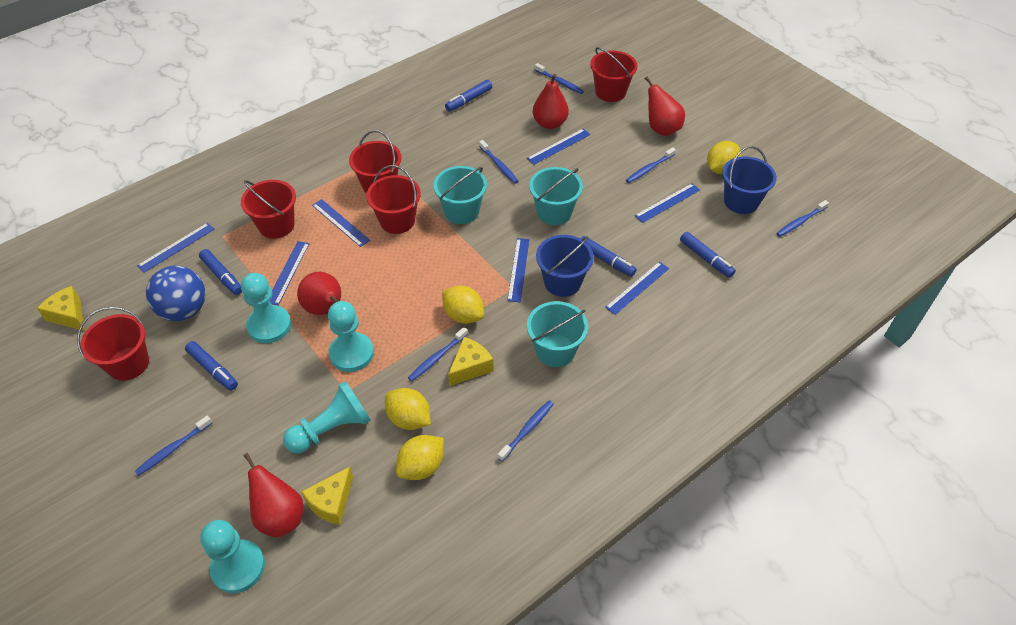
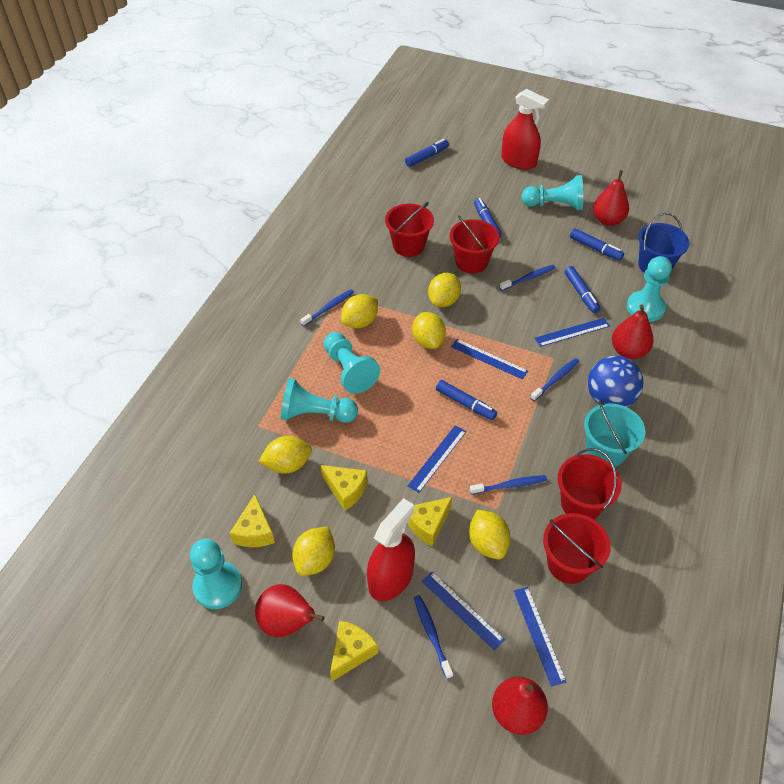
blue bucket: [536,235,594,297] [722,146,777,214] = 2 -> [638,213,690,273] = 1
blue ruler: [137,223,215,273] [270,241,310,305] [312,199,370,247] [507,238,529,302] [527,129,590,165] [605,261,669,315] [634,183,700,223] = 7 -> [408,425,466,493] [421,572,505,651] [451,339,528,380] [514,587,566,687] [535,318,610,347] = 5
blue toothbrush: [135,416,212,476] [408,327,468,381] [479,140,518,184] [498,400,554,462] [535,63,584,94] [626,147,676,183] [776,200,829,237] = 7 -> [300,289,354,326] [414,595,453,679] [470,475,547,495] [500,265,556,291] [530,358,579,401] = 5
red bucket: [77,307,149,381] [241,180,296,239] [349,130,401,194] [366,165,421,234] [590,47,638,102] = 5 -> [385,202,434,257] [450,215,499,274] [543,513,611,584] [558,448,622,519] = 4
red spray bottle: none = 0 -> [367,498,415,601] [501,89,549,170] = 2
turquoise bucket: [433,166,487,224] [527,301,588,367] [529,167,583,225] = 3 -> [584,400,645,467] = 1
turquoise pawn: [201,520,265,593] [241,273,291,343] [283,381,371,453] [328,301,374,372] = 4 -> [190,539,242,609] [281,378,358,423] [324,332,380,394] [521,175,583,210] [627,256,672,322] = 5
yellow cheese: [37,286,85,331] [301,467,353,525] [448,337,493,386] = 3 -> [230,494,275,547] [321,465,368,511] [330,620,378,682] [407,497,452,546] = 4
yellow lemon: [385,388,431,430] [396,435,444,480] [442,286,484,324] [707,141,741,174] = 4 -> [259,436,312,473] [292,527,335,576] [341,294,378,328] [412,312,446,349] [428,273,461,307] [469,510,511,559] = 6

